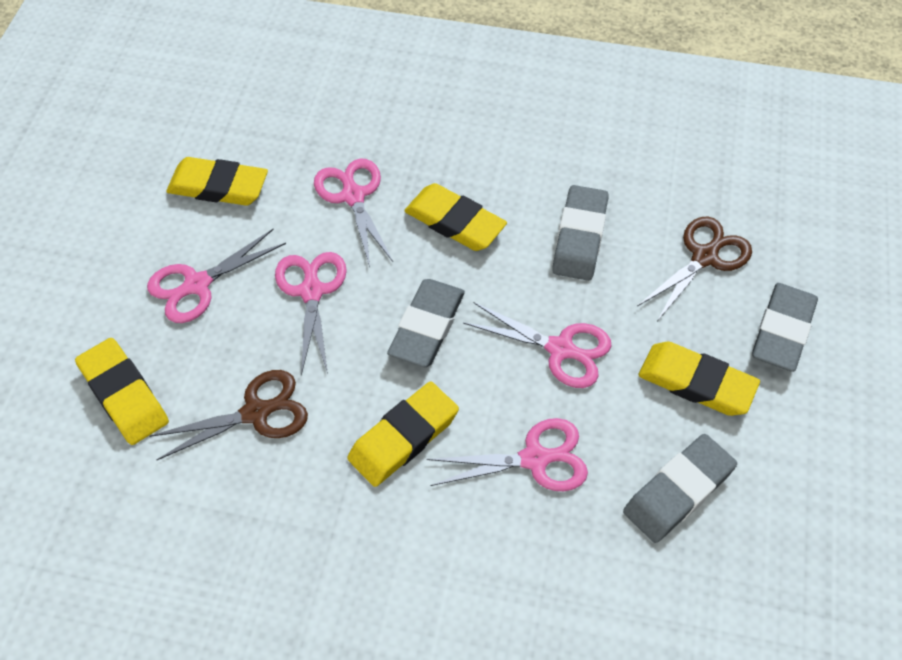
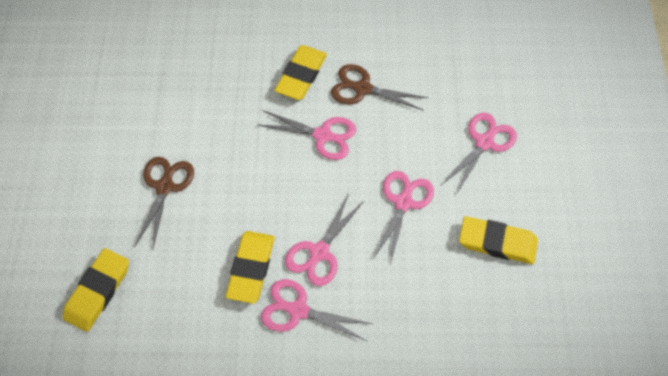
grey eraser: [387,279,465,367] [552,185,609,281] [623,434,737,543] [752,283,818,372] = 4 -> none = 0
yellow eraser: [75,338,169,445] [166,157,268,206] [347,381,459,487] [404,183,507,251] [639,342,760,416] = 5 -> [63,248,129,332] [225,231,274,304] [275,45,327,100] [459,216,538,264] = 4

